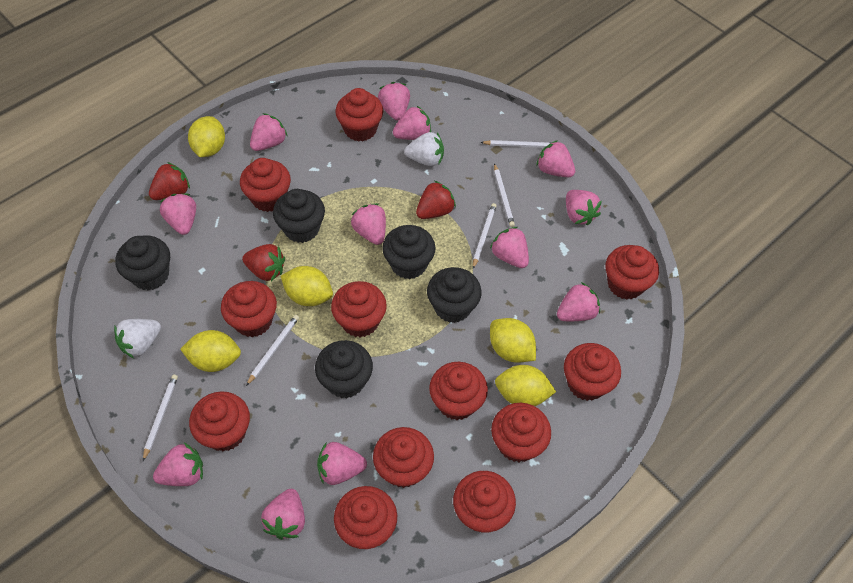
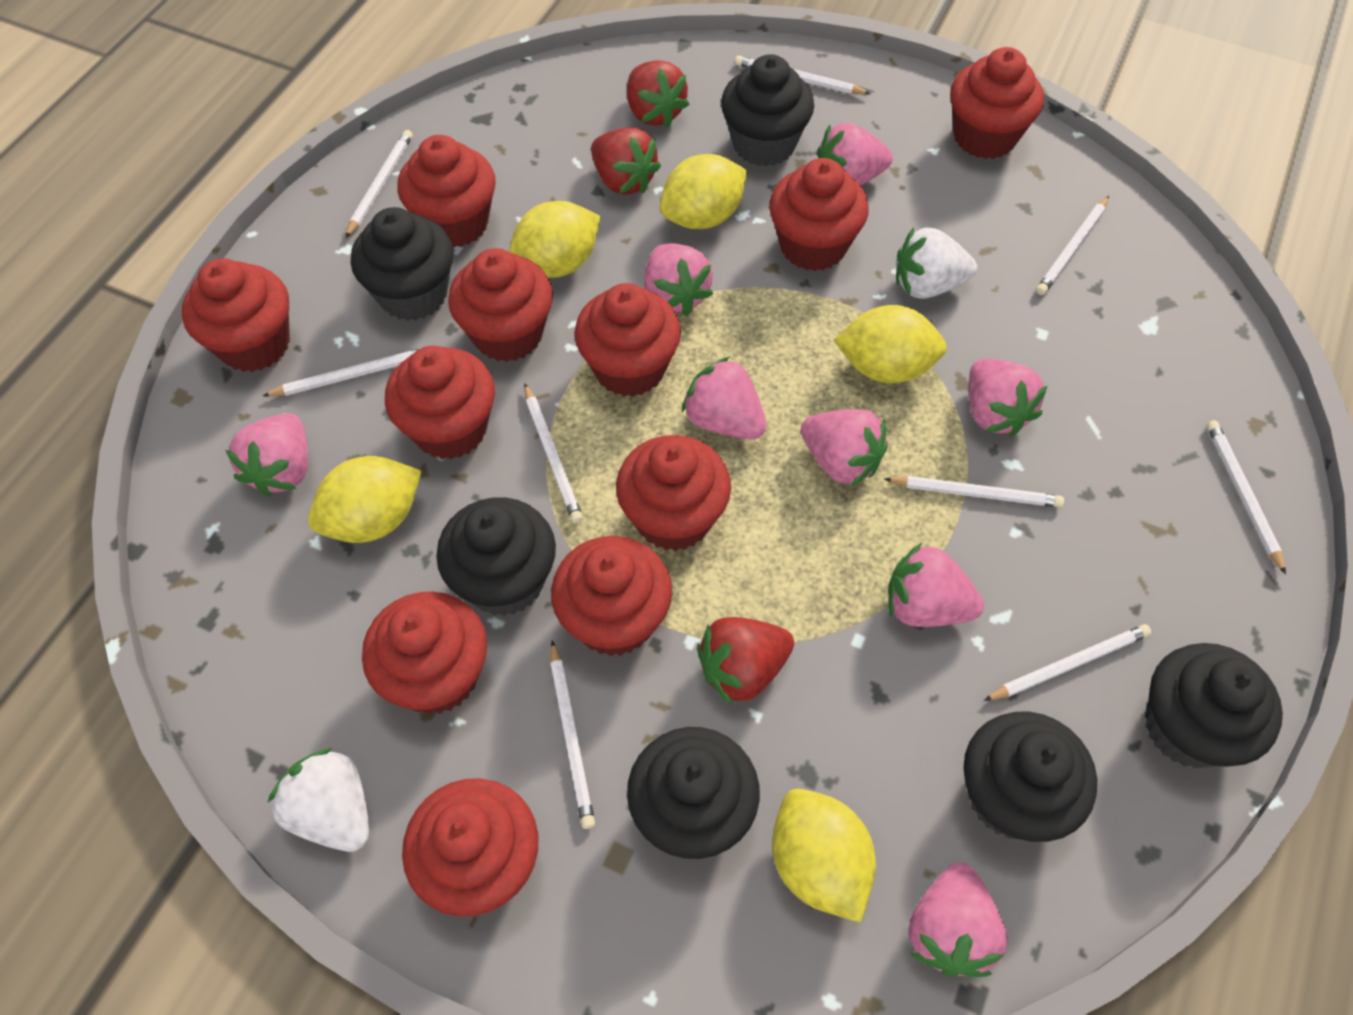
black cupcake: [115,235,170,291] [273,189,325,243] [315,340,373,399] [382,225,436,279] [427,267,482,323] = 5 -> [351,207,453,321] [436,497,556,616] [627,727,760,859] [721,54,814,166] [963,712,1097,842] [1145,643,1283,768] = 6
pink strawberry: [153,443,203,486] [160,194,196,235] [250,113,287,151] [261,489,305,540] [317,442,367,485] [351,203,386,245] [378,82,410,121] [393,106,431,140] [490,227,529,268] [536,140,575,177] [557,282,600,321] [566,190,602,226] = 12 -> [225,413,308,497] [644,243,713,316] [682,357,766,440] [801,409,888,487] [817,122,893,186] [888,543,984,627] [908,862,1007,977] [969,359,1047,437] = 8
red cupcake: [189,391,250,451] [221,281,277,337] [240,158,291,212] [331,281,387,337] [334,486,397,549] [335,88,383,142] [373,427,434,488] [429,362,488,420] [453,471,516,533] [491,403,551,462] [564,343,621,401] [606,245,659,300] = 12 -> [182,258,290,372] [362,591,487,714] [385,346,495,459] [397,135,496,247] [402,778,539,917] [448,248,553,362] [551,536,672,656] [575,283,681,397] [616,435,731,551] [769,158,868,271] [950,47,1044,159] = 11
white pencil: [143,374,178,461] [246,315,299,386] [473,203,497,269] [480,140,550,148] [494,163,515,227] = 5 -> [263,348,421,397] [346,130,413,238] [524,383,583,523] [550,640,595,829] [735,55,871,94] [884,476,1064,508] [983,624,1151,701] [1036,196,1109,295] [1207,420,1286,575] = 9

